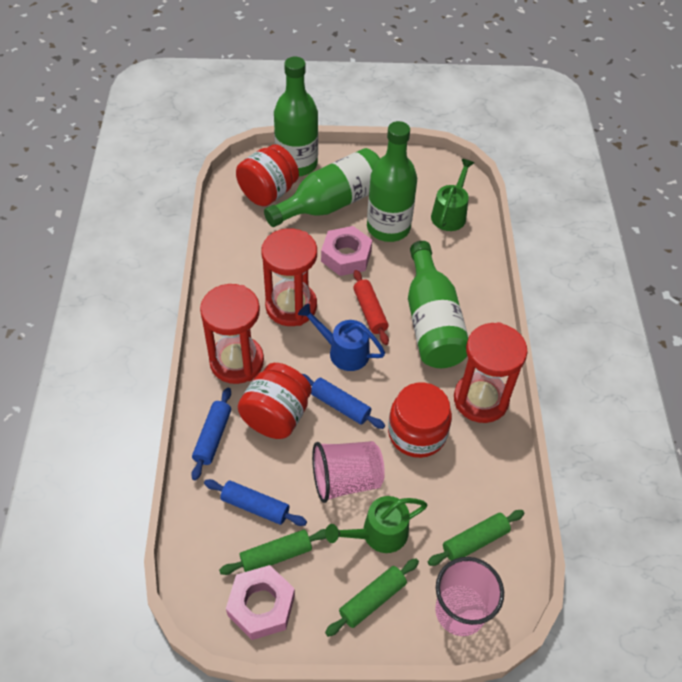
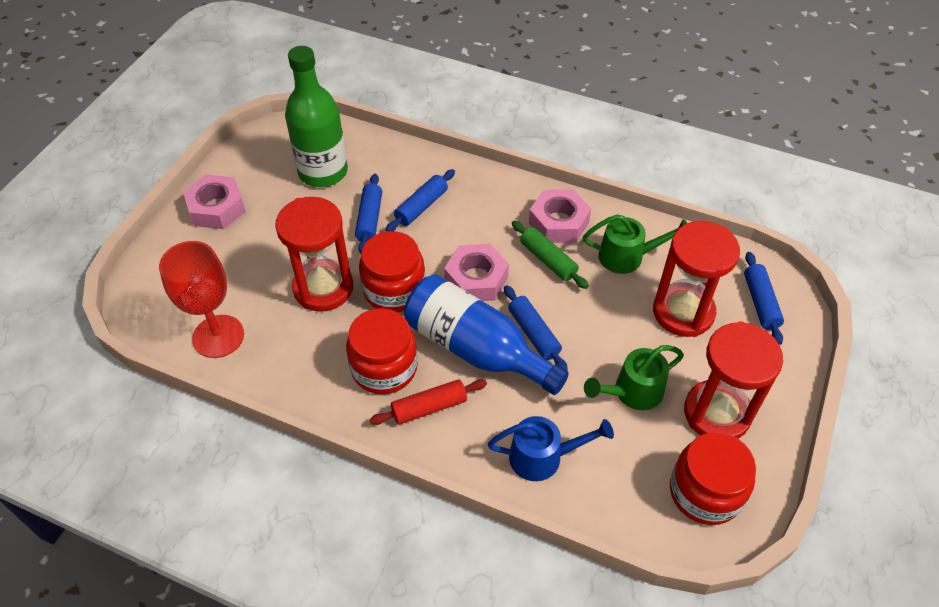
blue bottle: none = 0 -> [404,274,569,395] = 1
blue rolling pin: [191,388,231,481] [204,479,307,526] [302,374,385,429] = 3 -> [355,174,382,254] [386,169,455,232] [504,285,568,370] [744,252,784,345] = 4
green bottle: [264,148,380,227] [274,57,318,176] [367,121,417,242] [408,241,468,368] = 4 -> [285,46,348,187] = 1
green rolling pin: [219,529,326,575] [325,558,419,637] [428,510,524,566] = 3 -> [512,220,589,289] = 1
pink cup: [312,441,385,503] [435,557,504,636] = 2 -> none = 0
pink nut: [226,565,295,640] [321,226,372,276] = 2 -> [183,174,246,229] [444,244,509,301] [529,189,591,243] = 3
red goblet: none = 0 -> [159,241,244,358] = 1

